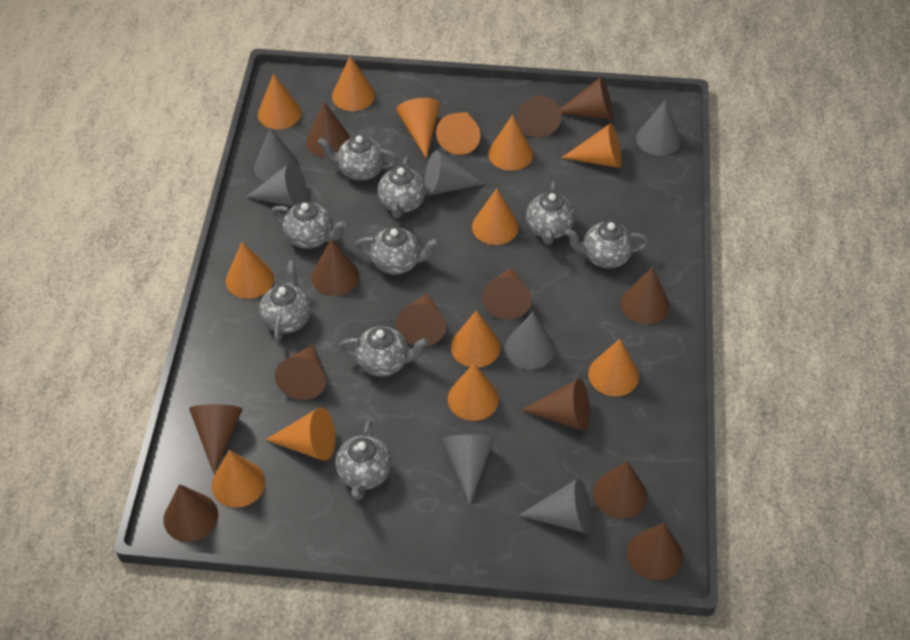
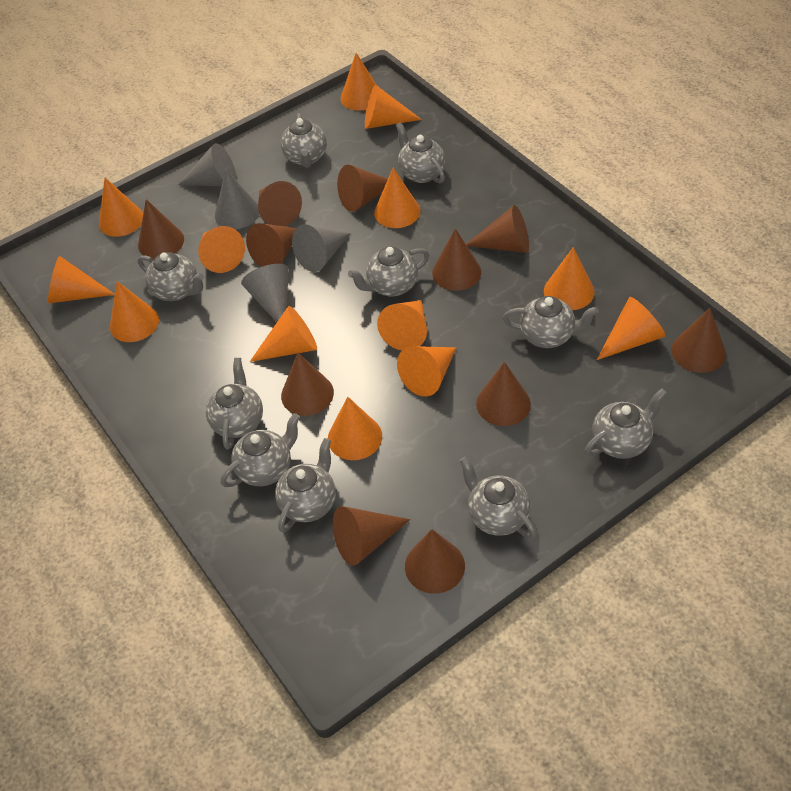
brown cone: [164,484,218,542] [189,404,243,474] [275,344,326,400] [306,102,350,158] [311,239,360,296] [396,293,446,346] [482,268,532,320] [517,95,562,137] [521,378,590,431] [560,77,613,120] [593,461,647,519] [621,267,670,324] [627,523,683,581] = 13 -> [138,199,184,259] [246,223,296,267] [258,181,302,226] [281,353,334,416] [333,506,410,566] [337,165,388,212] [405,529,465,594] [432,228,481,291] [466,205,529,253] [476,362,531,426] [671,308,726,373] = 11
grey cone: [246,162,307,207] [254,128,299,182] [424,150,485,196] [441,434,494,505] [505,312,555,369] [518,478,591,533] [636,100,681,156] = 7 -> [178,143,237,186] [215,170,259,229] [241,264,289,322] [292,224,351,272] = 4
grey teapot: [259,261,311,343] [271,202,346,249] [318,135,399,181] [335,420,392,500] [339,326,428,377] [355,227,439,275] [378,157,426,219] [526,182,575,245] [565,221,649,268] = 9 -> [138,252,204,301] [206,358,263,450] [221,413,300,487] [275,438,336,533] [280,113,327,168] [348,246,429,296] [396,122,446,183] [459,457,537,539] [503,296,599,348] [584,388,667,459] = 10

